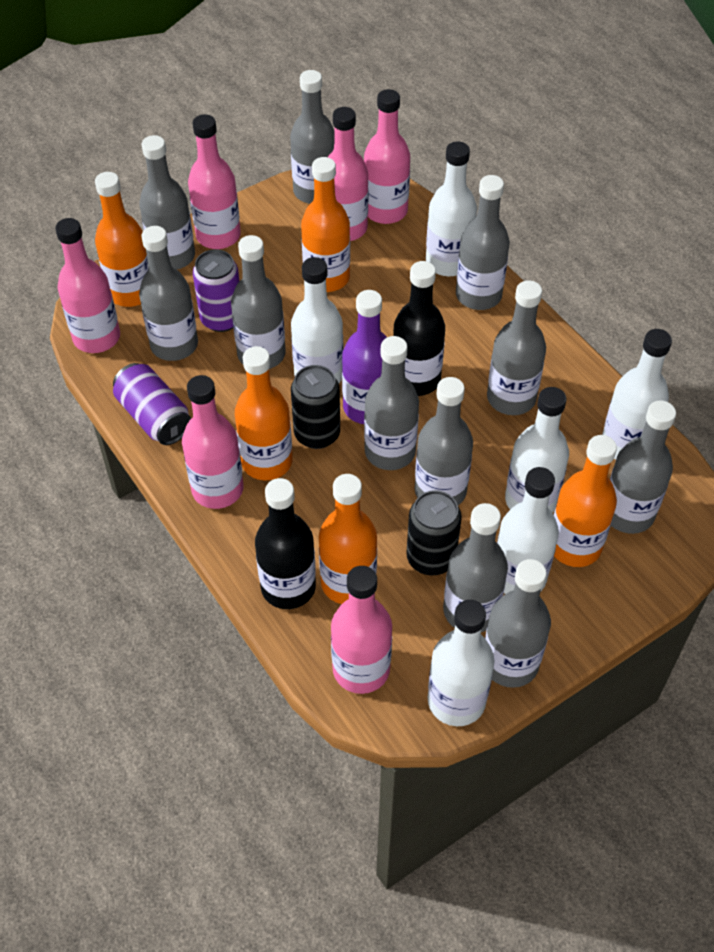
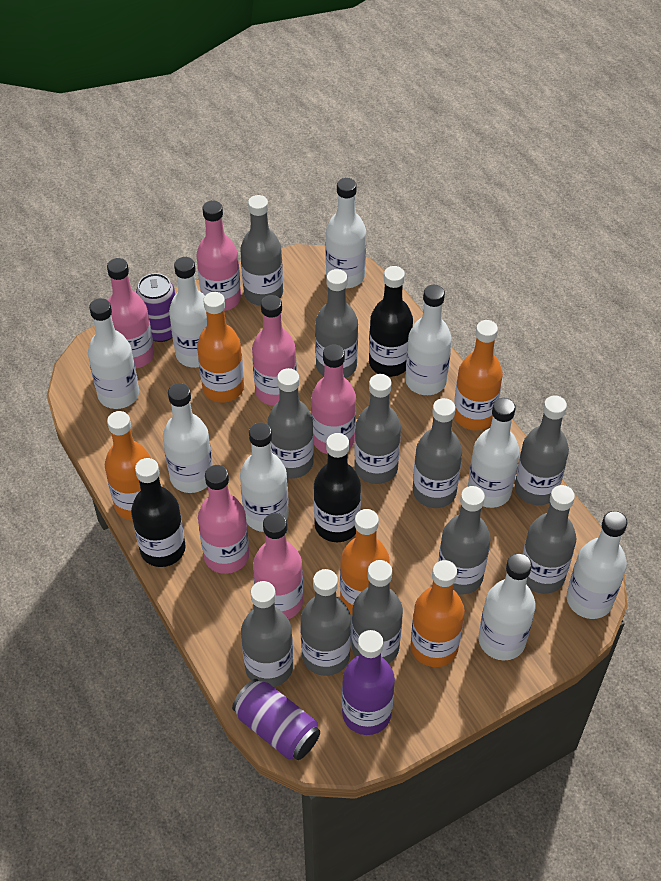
black bottle: [255,478,316,609] [393,261,445,396] = 2 -> [131,458,185,567] [314,433,361,542] [369,266,413,377] = 3
black can: [291,365,340,449] [406,490,462,575] = 2 -> none = 0
white bottle: [291,257,343,383] [426,141,477,276] [428,600,494,726] [497,467,559,594] [505,387,569,513] [602,329,672,460] = 6 -> [88,298,139,409] [163,383,213,493] [169,257,207,368] [240,422,289,532] [326,178,366,288] [405,285,452,395] [468,398,520,508] [478,553,536,660] [567,511,628,619] = 9

